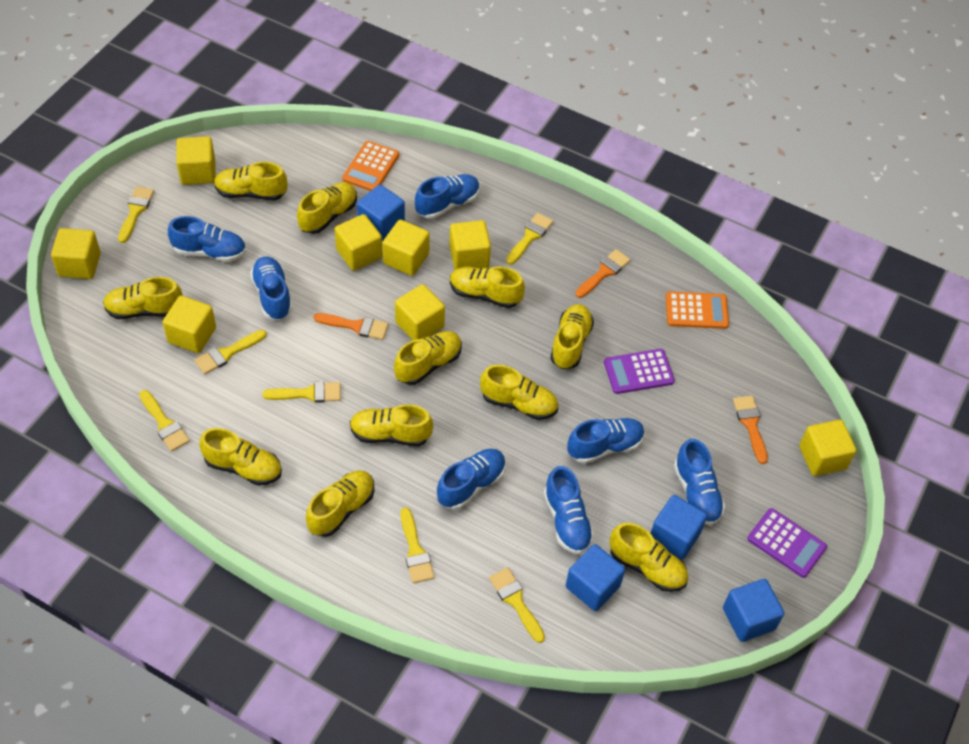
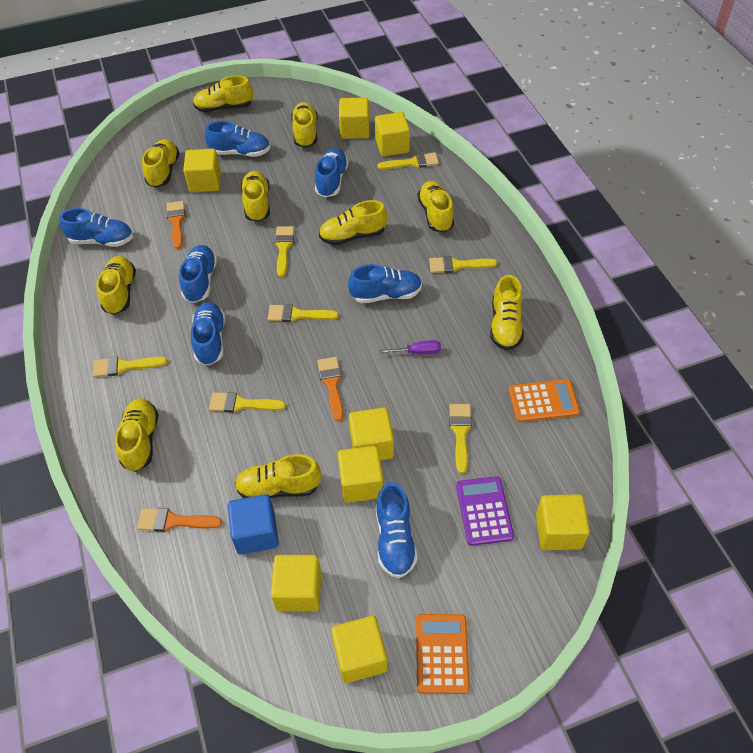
blue cube: [357,185,405,241] [566,544,625,611] [650,495,707,560] [723,579,784,642] = 4 -> [228,494,279,555] = 1
purple calculator: [604,349,675,394] [747,508,827,578] = 2 -> [456,476,514,546] = 1
purple screwdriver: none = 0 -> [379,340,441,354] = 1
yellow shoe: [103,277,183,319] [199,428,282,486] [214,162,287,200] [297,182,357,234] [306,471,374,537] [350,404,433,446] [394,331,462,385] [450,266,525,308] [480,365,558,420] [550,304,594,369] [610,523,688,592] = 11 -> [96,256,136,315] [115,398,159,472] [142,139,180,188] [193,75,253,113] [235,454,321,498] [241,171,270,222] [291,102,318,148] [319,200,387,245] [417,181,454,232] [490,275,524,350] = 10

